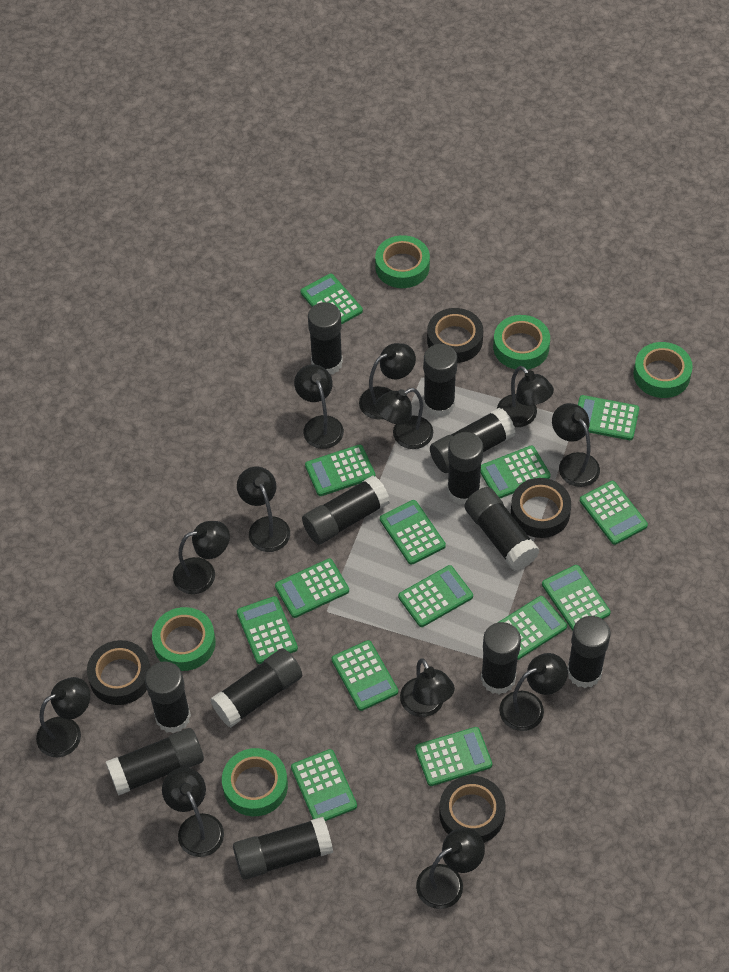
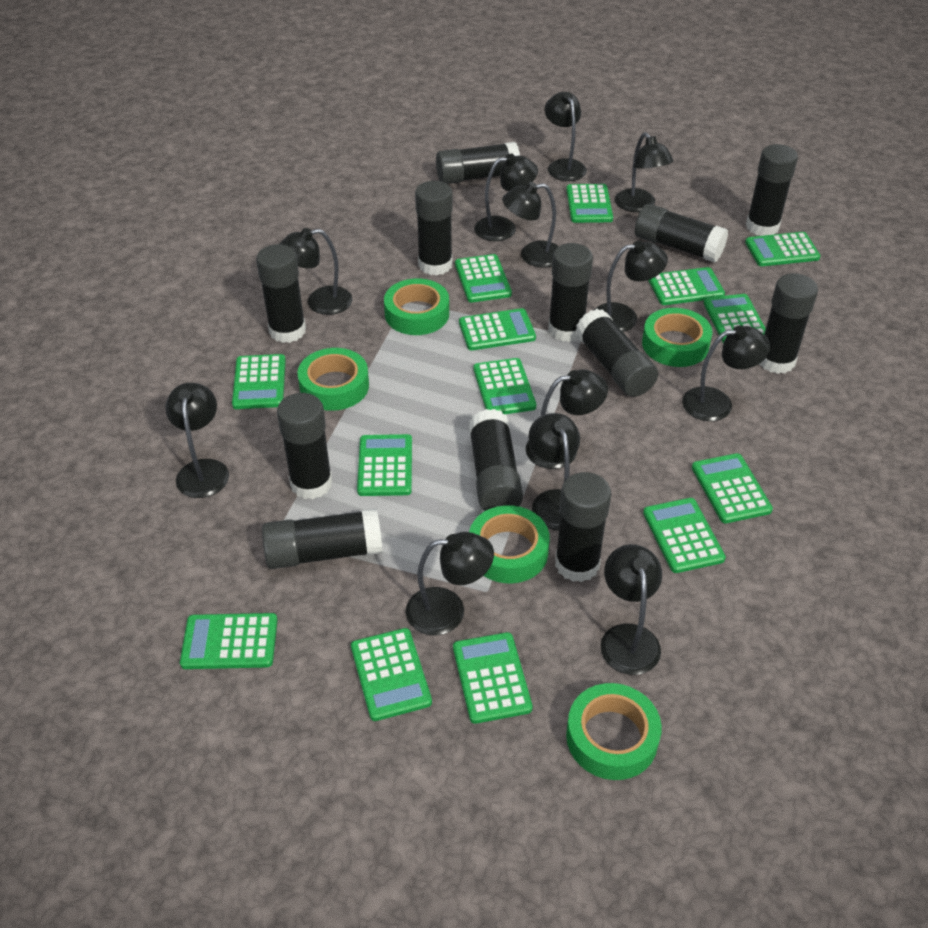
black tape: [87,640,150,705] [427,308,483,363] [439,775,506,843] [511,478,571,538] = 4 -> none = 0

